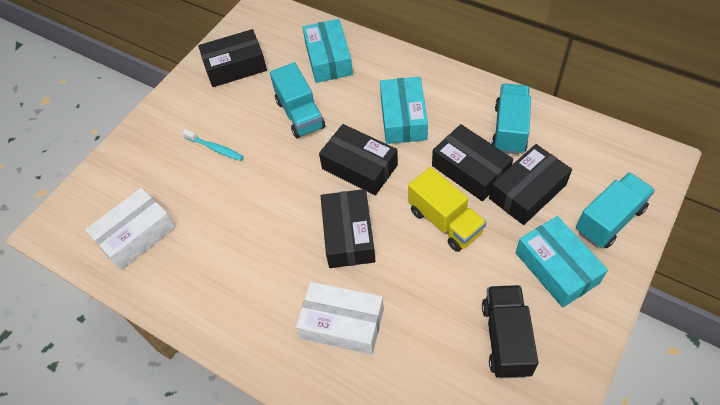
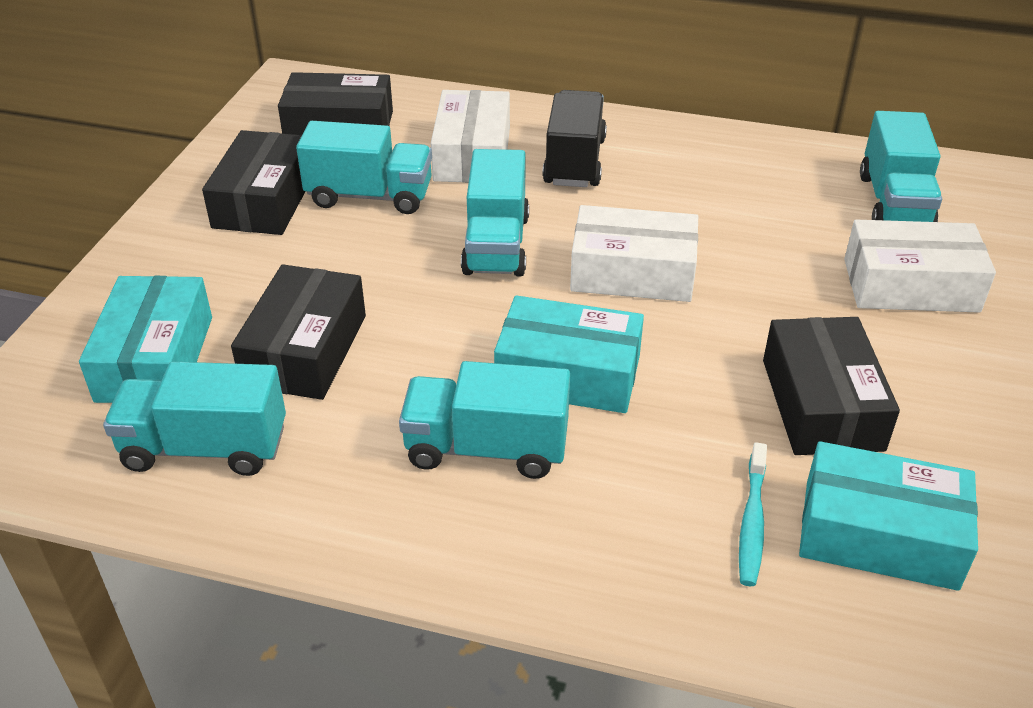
black box: [198,29,267,87] [319,124,398,195] [321,189,376,268] [432,124,513,201] [489,144,572,225] = 5 -> [202,130,306,235] [231,265,366,400] [278,72,393,135] [763,317,900,455] = 4
turquoise truck: [270,62,325,138] [492,84,531,155] [576,172,655,248] = 3 -> [103,362,286,476] [296,121,432,214] [399,361,570,479] [461,149,529,277] [860,111,942,222] = 5
white box: [85,188,175,270] [296,282,384,354] = 2 -> [431,90,510,183] [570,205,698,302] [844,220,996,313] = 3
yellow truck: [408,167,487,252] = 1 -> none = 0

